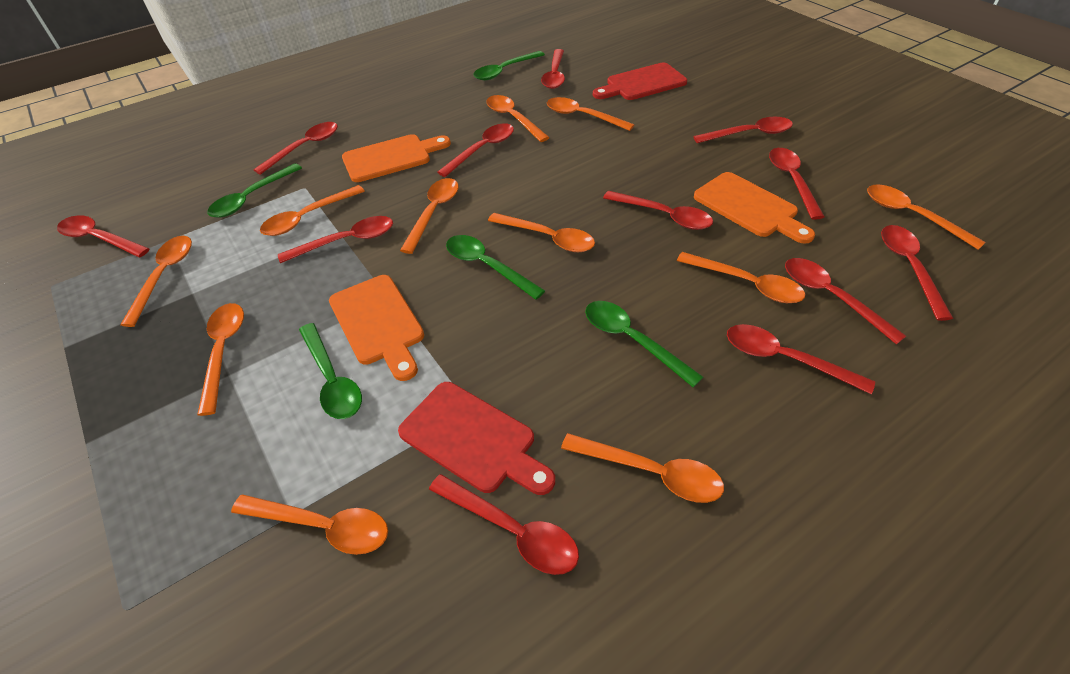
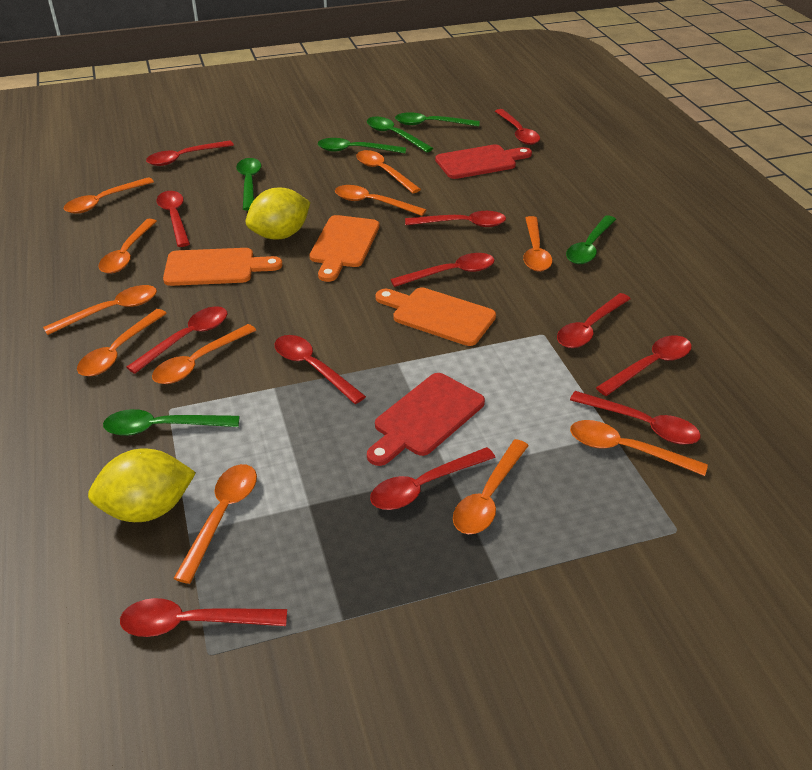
green spoon: [207,163,302,218] [299,323,362,419] [446,235,545,300] [473,51,545,80] [585,301,703,387] = 5 -> [103,409,239,436] [236,158,261,211] [318,138,406,153] [367,116,433,153] [395,112,480,127] [566,216,616,264] = 6
yellow lemon: none = 0 -> [88,449,196,522] [246,188,311,240] = 2

